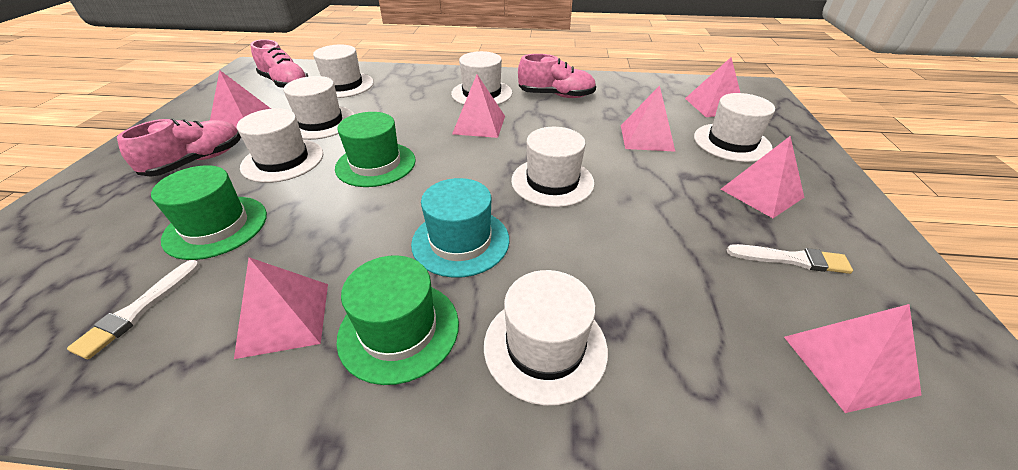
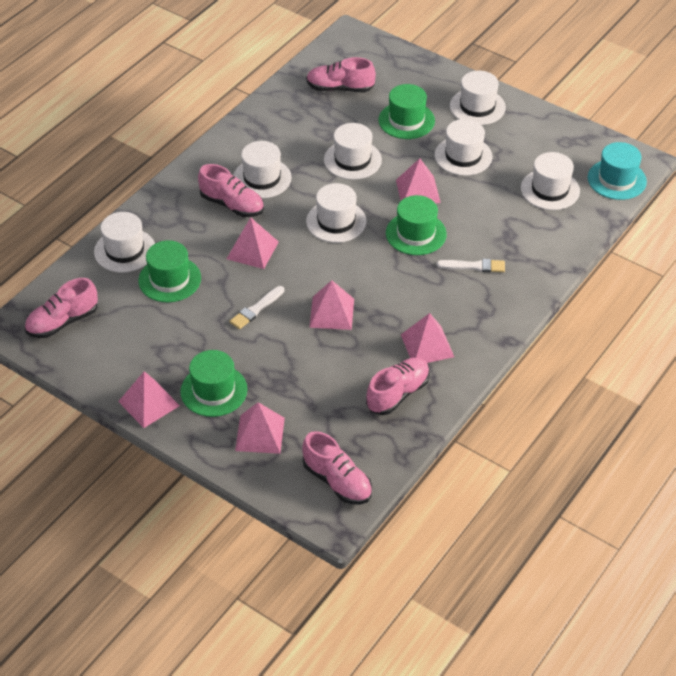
green hat: [151,165,267,260] [335,112,416,187] [336,255,459,385] = 3 -> [138,240,201,302] [180,350,247,417] [379,84,435,139] [386,195,447,255] = 4
pink pyramid: [210,70,271,128] [234,257,328,359] [452,74,505,138] [621,85,675,152] [685,57,740,117] [721,136,804,218] [784,304,921,413] = 7 -> [118,371,180,428] [227,217,279,269] [235,402,285,454] [309,280,354,330] [396,158,441,203] [401,313,454,363] = 6
pink shoe: [117,119,241,177] [250,39,308,88] [518,54,596,98] = 3 -> [25,278,98,338] [198,164,264,217] [302,431,372,504] [306,57,376,92] [366,357,430,415] = 5

